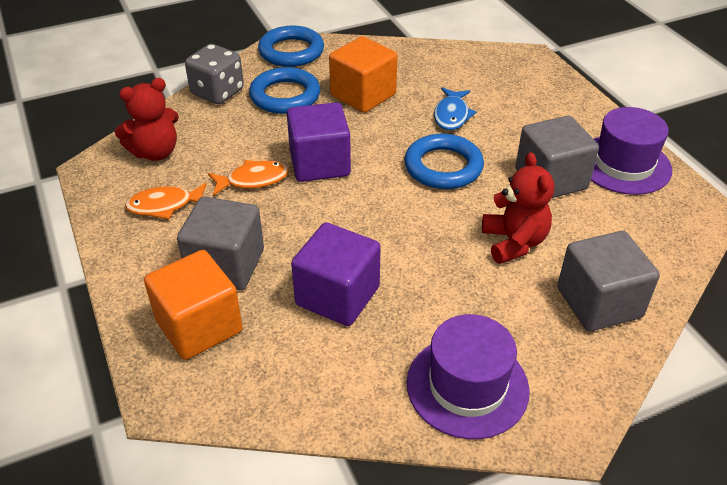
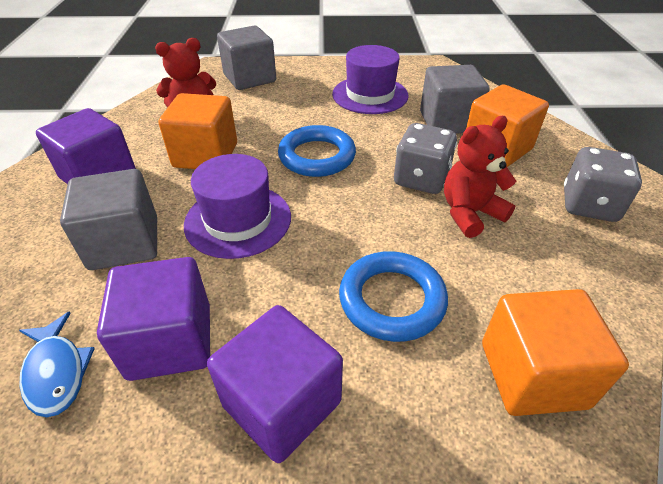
blue ring: [249,67,320,114] [258,25,324,67] [404,134,484,189] = 3 -> [278,125,356,177] [339,251,448,342] = 2
grey dice: [185,44,244,104] = 1 -> [394,123,457,194] [564,147,642,222] = 2
orange cube: [144,250,243,360] [329,36,397,113] = 2 -> [159,93,237,169] [466,84,549,167] [482,289,629,416] = 3
orange fish: [125,183,207,219] [208,160,289,196] = 2 -> none = 0
purple cube: [287,102,351,182] [291,222,381,326] = 2 -> [36,108,136,184] [97,257,210,381] [207,305,343,463] = 3

